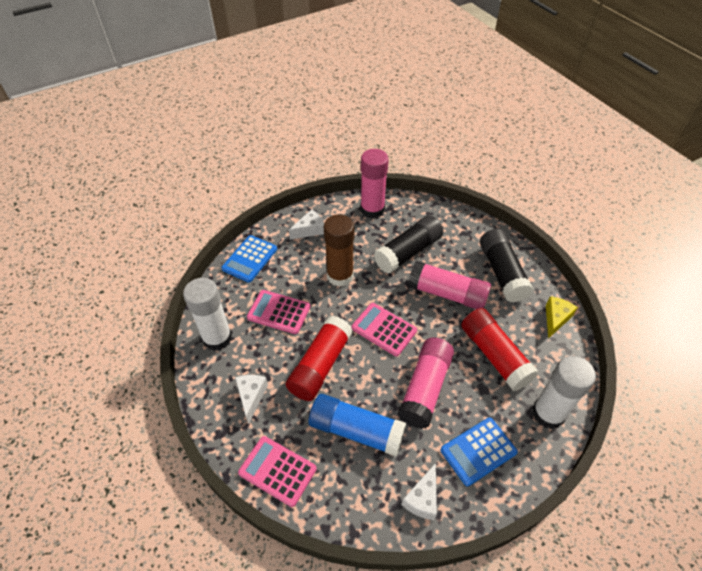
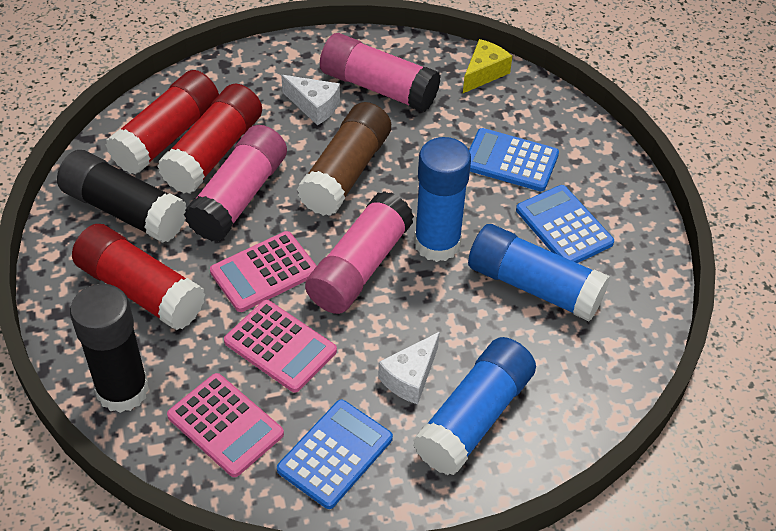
blue calculator: [221,235,277,283] [441,417,518,486] = 2 -> [277,400,393,509] [469,128,559,191] [516,185,614,263] = 3
blue glue stick: [309,394,406,456] = 1 -> [413,337,536,475] [414,137,471,262] [468,224,610,321] = 3
red glue stick: [286,316,353,401] [461,308,539,391] = 2 -> [72,224,205,330] [106,70,219,175] [157,84,262,194] = 3
white cheese: [235,375,268,424] [289,209,324,240] [401,463,437,520] = 3 -> [281,75,340,125] [378,332,440,404] = 2
white glue stick: [183,278,232,351] [532,356,596,429] = 2 -> none = 0

